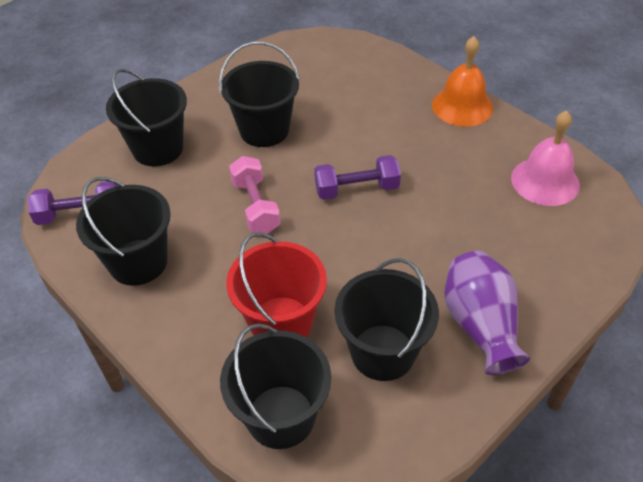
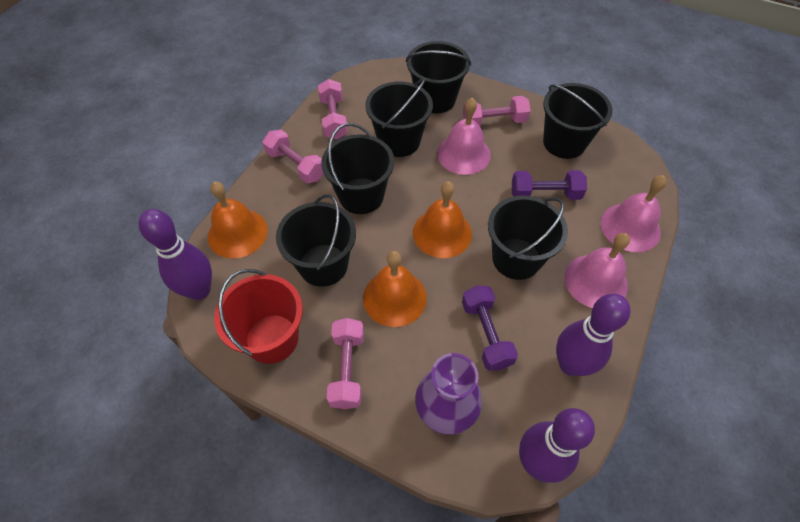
black bucket: [76,177,171,286] [106,69,187,166] [219,42,300,147] [220,323,331,449] [334,258,439,381] = 5 -> [276,194,356,287] [321,123,394,214] [365,78,433,157] [406,41,471,113] [488,196,568,280] [543,83,613,159] = 6
orange bell: [432,36,493,127] = 1 -> [208,182,268,258] [363,251,427,327] [413,181,472,258] = 3
pink bell: [511,111,580,206] = 1 -> [437,98,491,175] [564,233,630,308] [601,175,667,252] = 3
pink dumbbell: [229,156,280,234] = 1 -> [262,130,323,184] [318,79,348,140] [327,318,364,409] [463,96,531,126] = 4
purple bowling pin: none = 0 -> [139,209,212,300] [519,408,595,483] [556,294,631,376] = 3

